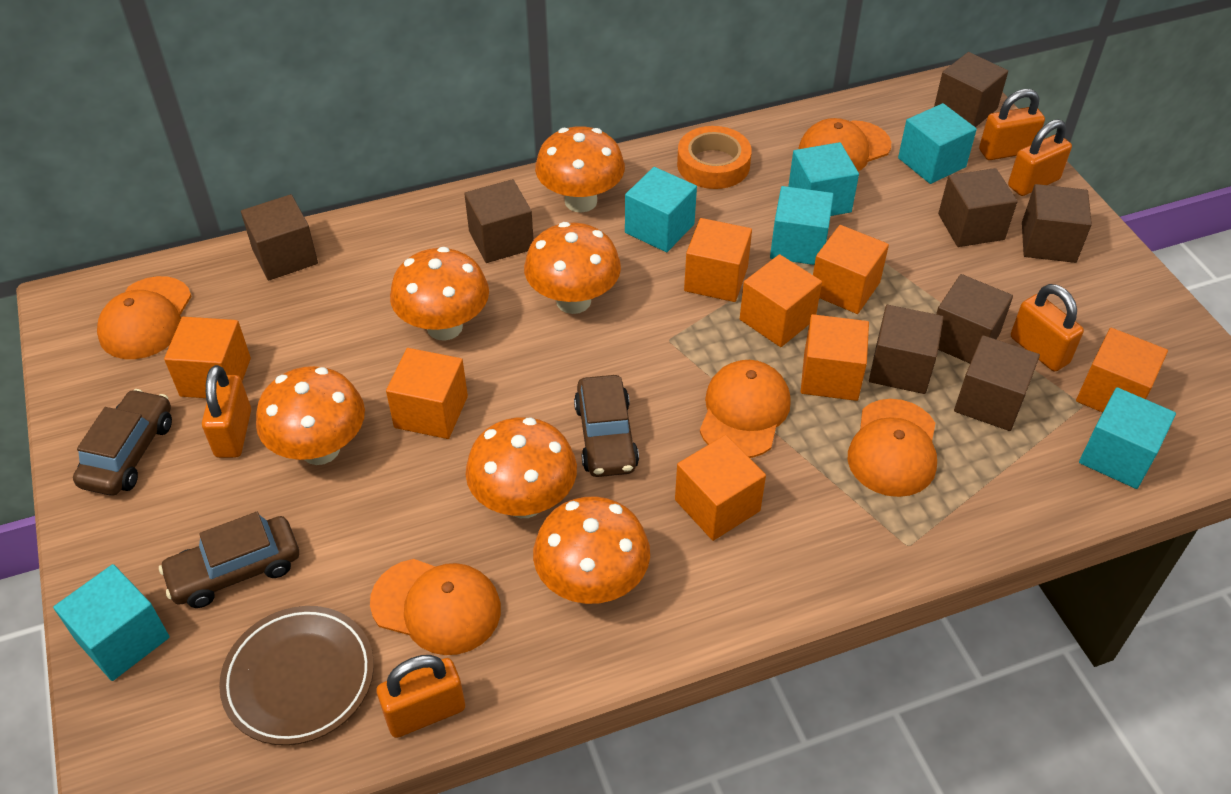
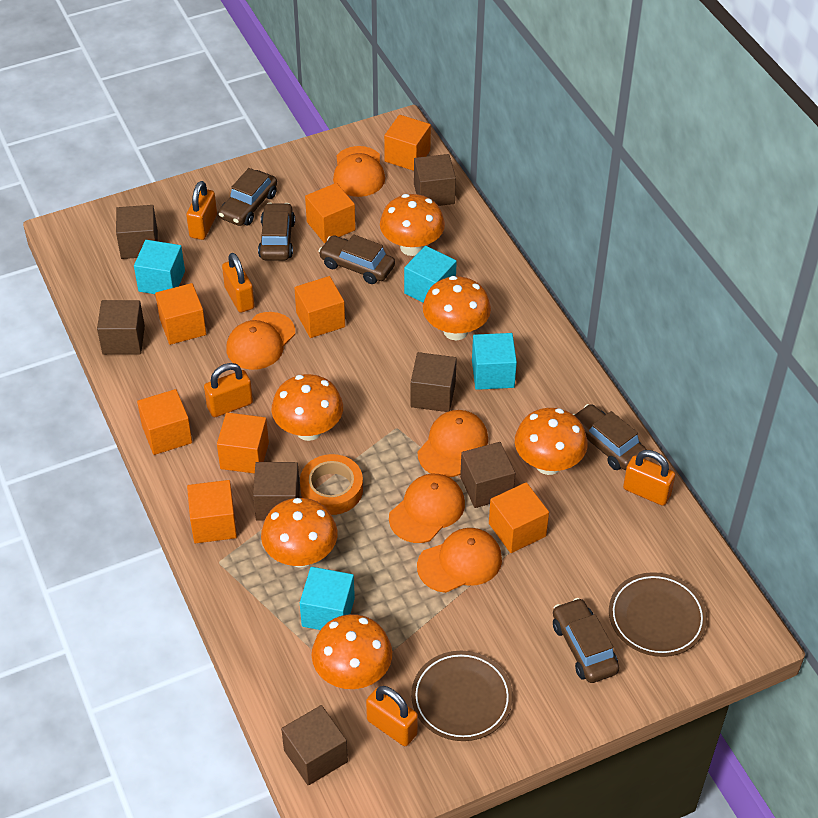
brown car: [73,389,172,496] [159,512,299,608] [574,375,639,477] = 3 -> [219,168,277,226] [258,203,295,261] [319,234,395,284] [553,598,619,683] [573,404,646,470] = 5
brown cube: [241,194,318,281] [464,179,534,263] [869,305,944,394] [934,52,1008,127] [936,274,1013,363] [938,168,1017,247] [954,335,1040,431] [1022,184,1092,263] = 8 -> [97,300,145,355] [116,205,158,259] [253,462,300,520] [281,705,348,785] [410,352,457,412] [414,154,456,206] [460,442,515,508] = 7
brown plate: [219,606,374,745] = 1 -> [411,651,513,741] [609,572,707,657] = 2
turquoise cube: [53,564,170,681] [625,167,697,252] [770,186,834,265] [788,142,859,216] [898,103,977,184] [1079,387,1176,489] = 6 -> [134,240,185,294] [300,567,355,630] [404,246,457,303] [472,333,517,390] = 4

